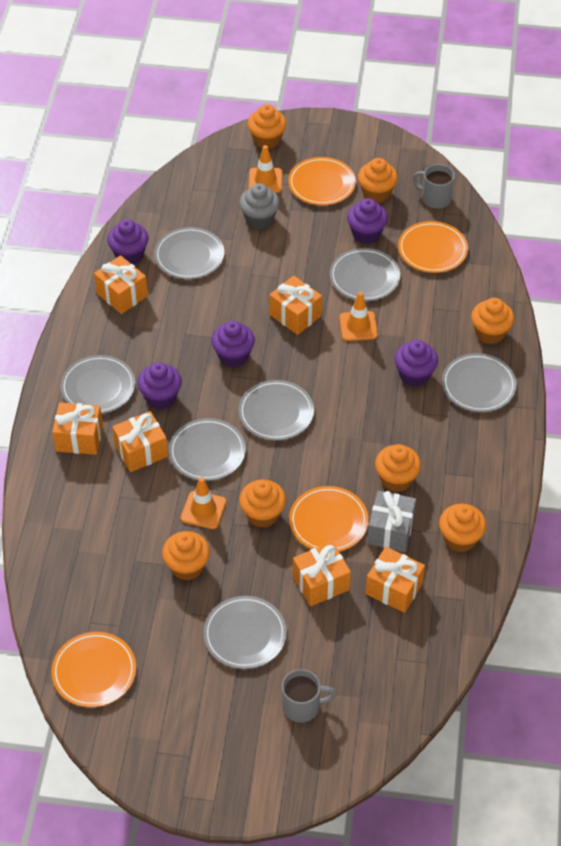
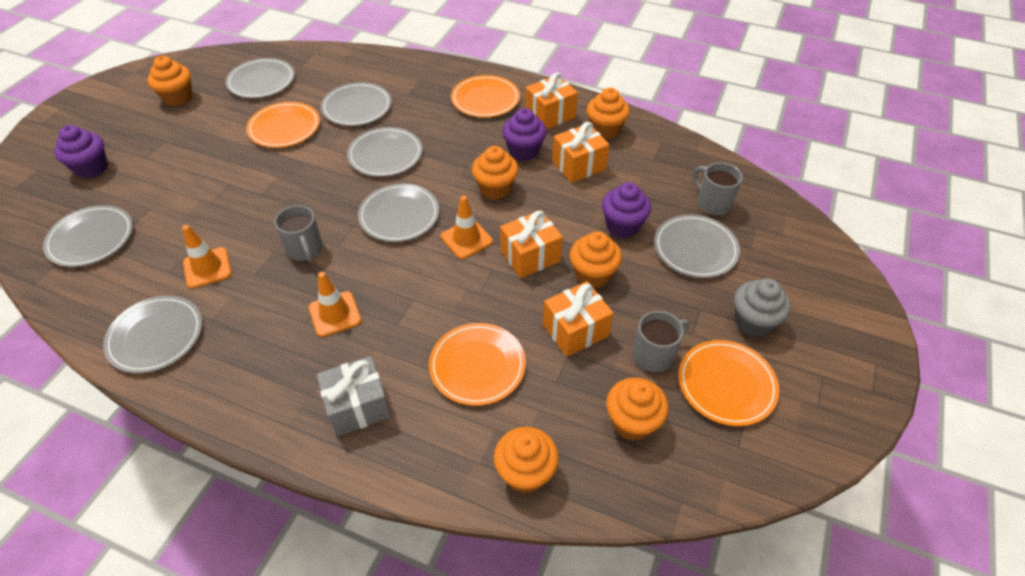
grey mug: [282,669,337,722] [412,164,455,209] = 2 -> [274,205,323,262] [633,311,689,372] [693,162,743,215] = 3
orange cupcake: [162,531,210,581] [239,480,286,528] [248,104,286,149] [358,158,398,203] [375,444,421,492] [439,504,486,552] [471,298,514,344] = 7 -> [147,56,193,106] [472,146,519,200] [494,427,559,493] [570,231,622,289] [586,88,630,140] [606,378,669,441] = 6
orange gift: [52,402,103,455] [94,255,148,314] [112,411,168,472] [269,276,322,335] [293,542,351,606] [366,547,425,613] = 6 -> [500,210,563,278] [525,73,578,129] [543,281,613,357] [552,122,609,183] = 4
purple cupcake: [107,219,149,264] [138,362,182,409] [212,321,255,368] [347,198,388,244] [394,340,438,387] = 5 -> [54,125,108,179] [502,108,547,161] [602,182,651,238] = 3

